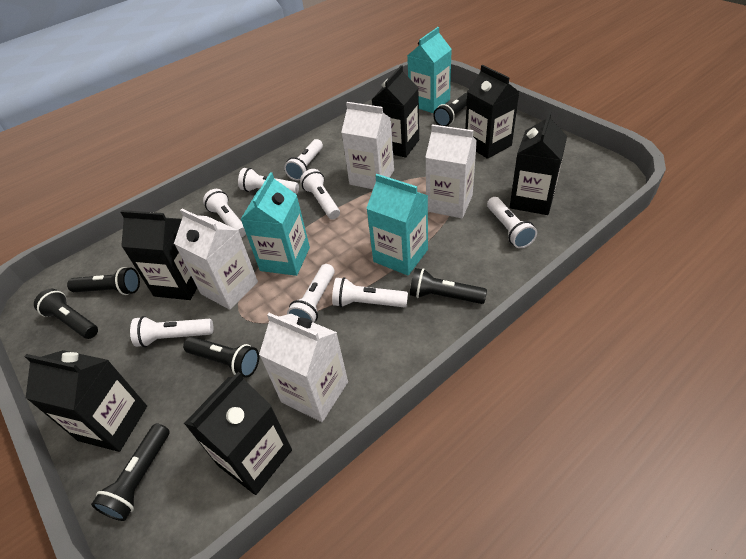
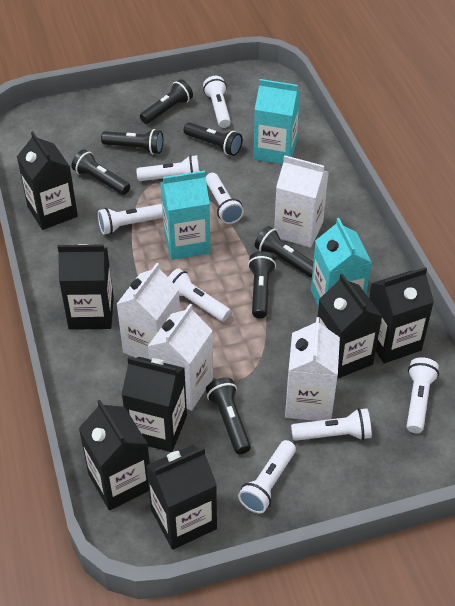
black carton: [24,350,147,452] [120,210,197,300] [184,372,292,495] [371,65,419,158] [465,65,519,159] [509,112,567,215] = 6 -> [17,131,78,230] [58,244,114,330] [79,400,150,510] [121,357,187,452] [146,445,217,550] [317,274,383,379] [369,267,434,363] = 7
black flashlight: [34,289,98,339] [67,267,140,295] [91,423,170,521] [183,337,259,378] [410,268,487,304] [433,93,467,126] = 6 -> [72,150,130,195] [101,129,163,154] [140,79,193,124] [184,122,243,156] [206,377,251,454] [248,251,276,319] [255,226,313,277] = 7

